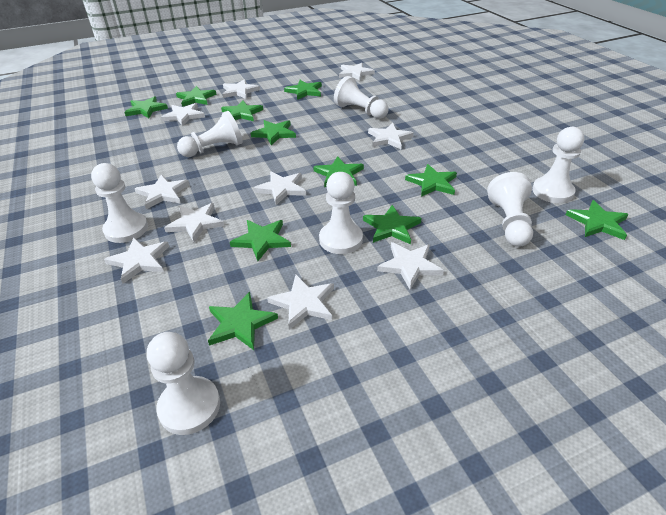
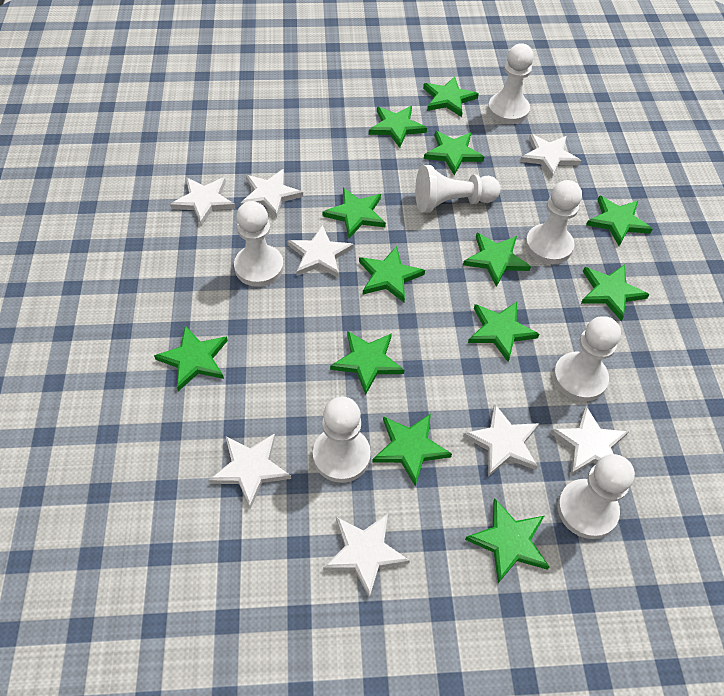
green star: [124,96,168,118] [176,86,217,107] [208,292,278,350] [221,100,263,121] [230,220,291,261] [251,120,296,145] [284,80,322,100] [313,156,364,187] [363,205,422,244] [405,164,457,197] [566,200,629,240] = 11 -> [154,326,228,391] [323,188,386,238] [330,331,404,395] [359,246,425,302] [369,106,427,148] [372,414,452,486] [423,76,479,117] [424,131,484,175] [463,233,531,287] [465,499,549,583] [468,302,539,362] [581,264,649,321] [586,195,653,246] = 13
white star: [104,238,169,284] [135,175,190,209] [161,103,205,126] [164,203,224,242] [223,79,260,99] [254,171,306,205] [267,275,334,329] [339,63,375,81] [368,123,414,149] [377,242,444,289] = 10 -> [170,177,236,226] [208,433,291,509] [241,169,303,218] [287,225,354,278] [323,513,410,598] [463,404,539,477] [520,134,581,179] [550,406,629,475] = 8

